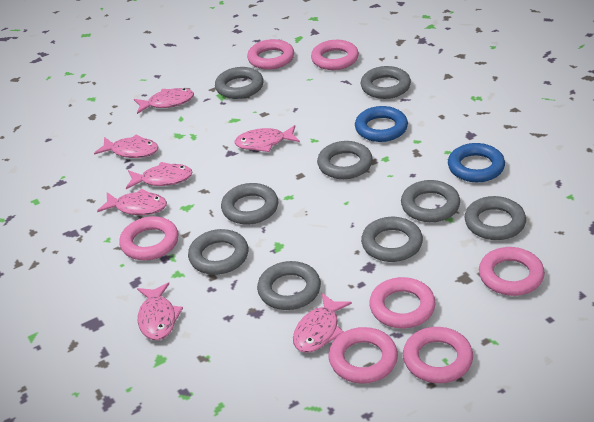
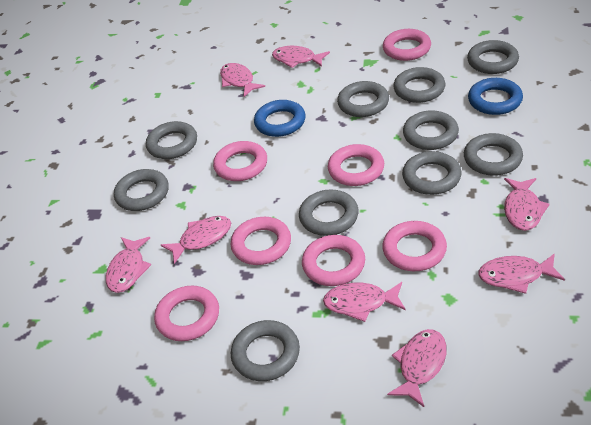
grey ring: [188,229,249,275] [215,67,264,99] [221,183,278,225] [257,261,321,310] [317,141,373,179] [361,66,411,99] [361,217,423,262] [401,180,460,222] [465,196,526,240] = 9 -> [114,169,169,211] [146,121,197,159] [231,320,300,381] [299,190,359,236] [337,81,389,117] [393,67,445,103] [402,151,462,195] [403,110,459,150] [464,133,523,176] [467,40,519,74] = 10
pink fish: [94,134,159,158] [97,188,167,215] [126,162,193,189] [134,88,194,114] [137,282,183,340] [234,125,300,152] [293,293,352,353] = 7 -> [106,237,151,293] [161,216,231,264] [220,63,265,97] [272,46,330,68] [323,282,406,322] [387,329,447,407] [478,253,565,294] [504,178,550,231] = 8

